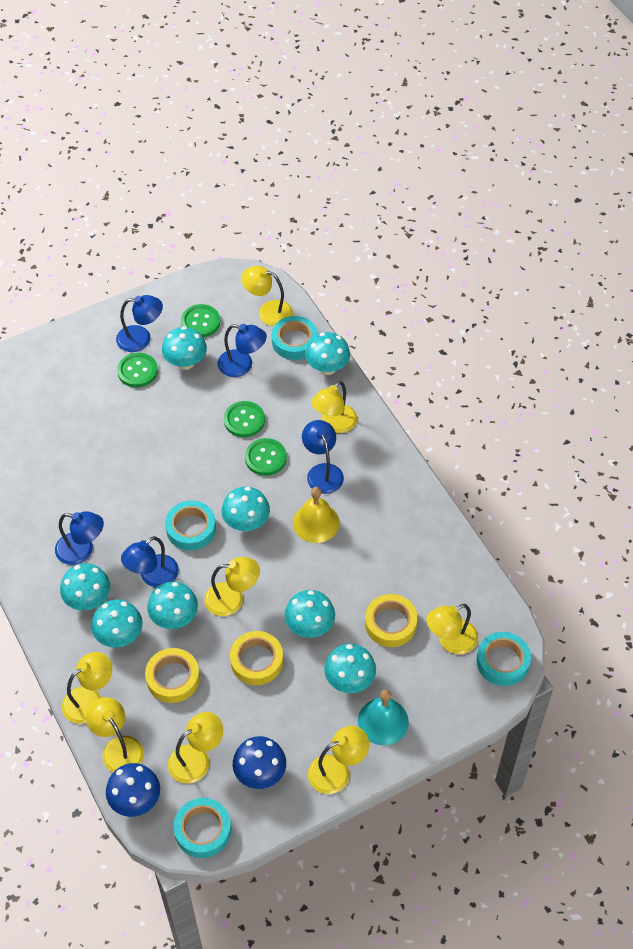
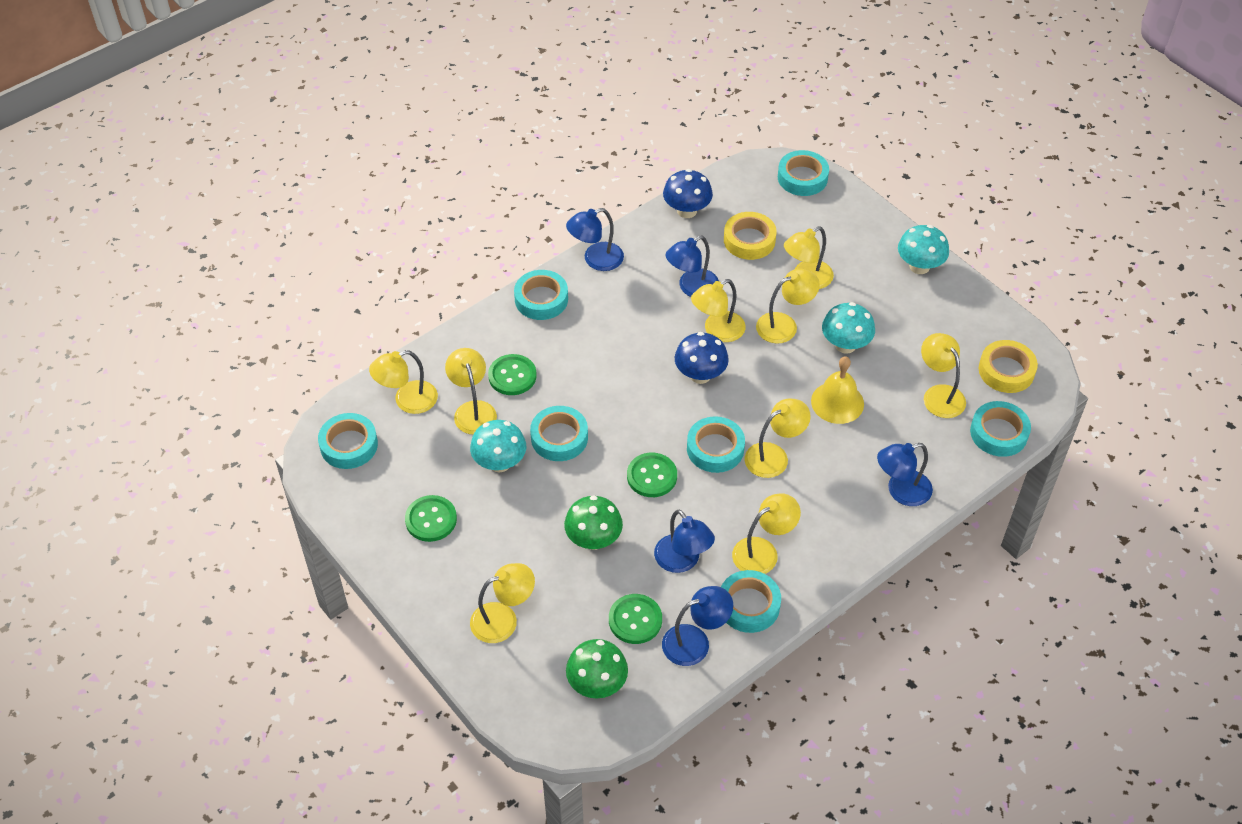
green mushroom: none = 0 -> [564,495,623,550] [566,639,628,698] = 2
turquoise bell: [358,690,409,745] = 1 -> none = 0
turquoise mushroom: [60,563,110,610] [91,599,143,647] [147,581,198,629] [162,326,207,370] [221,487,270,531] [285,590,335,638] [305,332,350,375] [324,644,376,693] = 8 -> [470,420,526,473] [822,302,875,354] [898,225,949,274] = 3
turquoise tape: [165,500,216,550] [174,798,231,858] [272,316,318,360] [476,632,531,686] = 4 -> [318,413,378,469] [514,270,568,320] [530,406,588,461] [687,416,745,473] [721,570,781,633] [778,150,829,196] [970,401,1031,457] = 7
yellow lamp: [62,652,112,724] [86,697,144,772] [168,712,223,783] [204,557,260,616] [241,266,293,326] [308,726,369,794] [311,381,357,433] [426,604,478,654] = 8 -> [369,350,438,414] [445,348,497,435] [470,563,535,643] [691,279,746,342] [732,493,801,574] [744,399,811,478] [756,269,820,343] [784,227,834,289] [921,333,966,418] = 9
yellow tape: [145,648,200,703] [230,631,283,685] [365,594,418,647] = 3 -> [724,212,777,260] [979,340,1038,393] = 2

